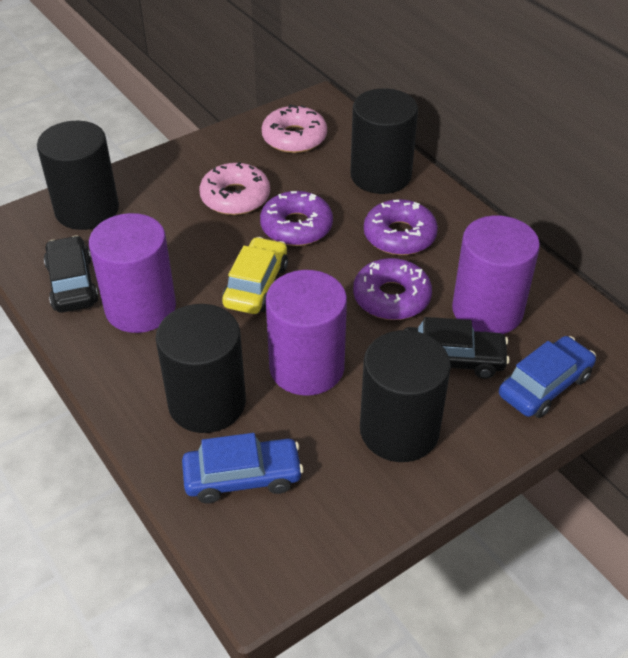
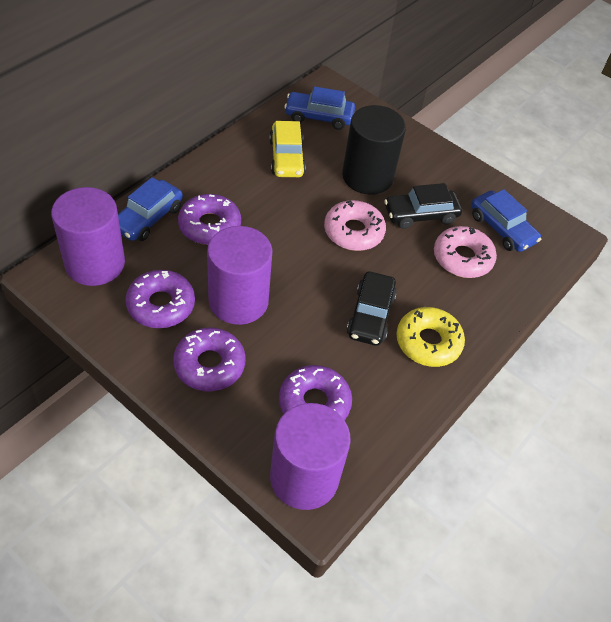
black cylinder: [37,121,119,230] [156,304,246,433] [350,88,418,194] [360,330,451,462] = 4 -> [342,105,406,195] = 1
blue car: [182,433,303,504] [499,336,596,418] = 2 -> [118,177,183,241] [284,86,355,130] [471,189,541,252] = 3
purple donut: [260,191,333,246] [353,258,432,320] [364,199,438,255] = 3 -> [125,270,195,328] [173,327,246,392] [178,194,241,245] [279,365,352,420] = 4
yellow donut: none = 0 -> [396,307,465,367] = 1

